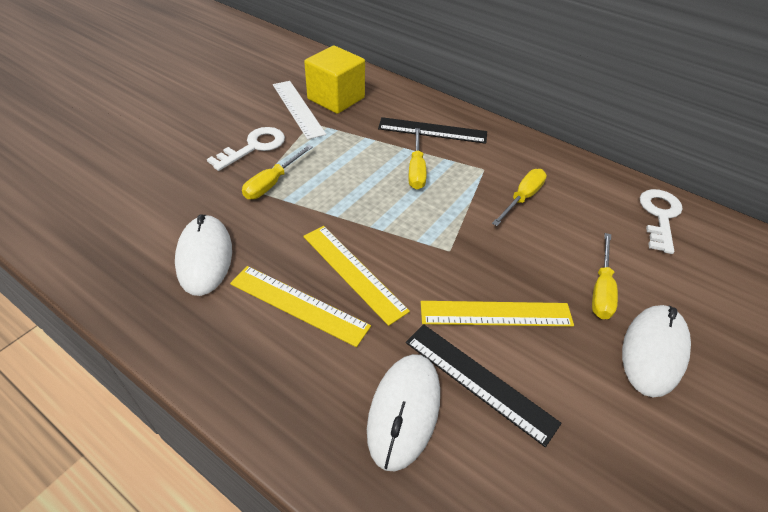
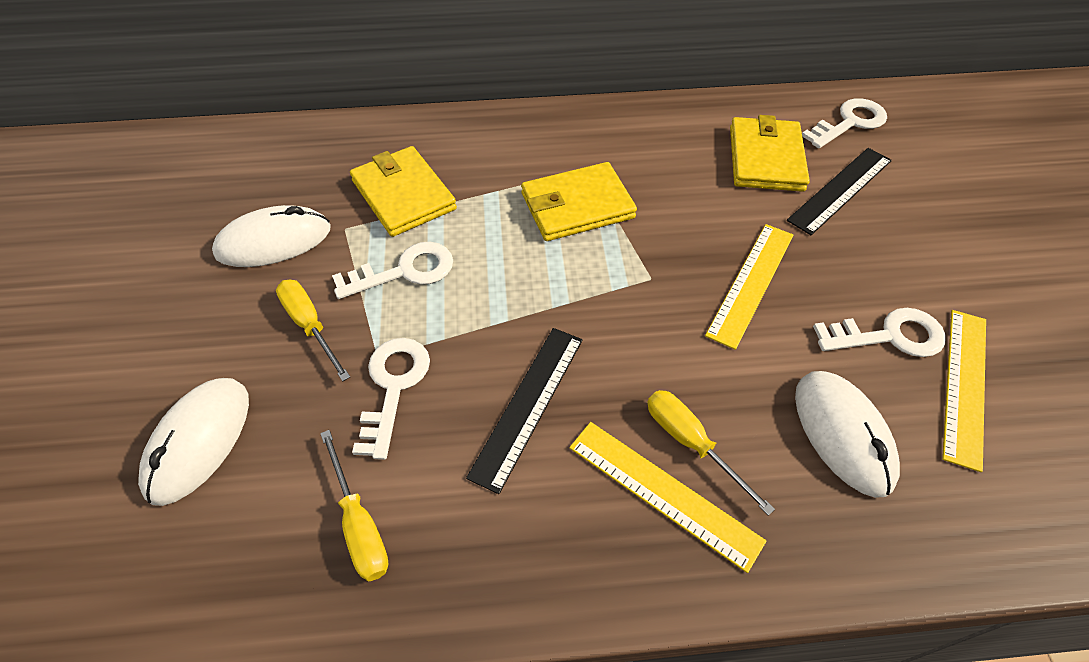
white key: [207,127,285,171] [640,189,683,254] = 2 -> [332,242,453,299] [352,338,430,460] [802,98,887,148] [813,308,946,357] = 4
white ruler: [273,81,326,140] = 1 -> none = 0
yellow cube: [304,45,365,114] = 1 -> none = 0
yellow screwdriver: [242,145,313,199] [408,128,427,189] [492,169,547,226] [592,233,618,319] = 4 -> [276,280,350,382] [320,430,389,582] [647,390,775,516] = 3
yellow wallet: none = 0 -> [350,146,457,237] [521,162,637,241] [730,115,810,192] = 3

